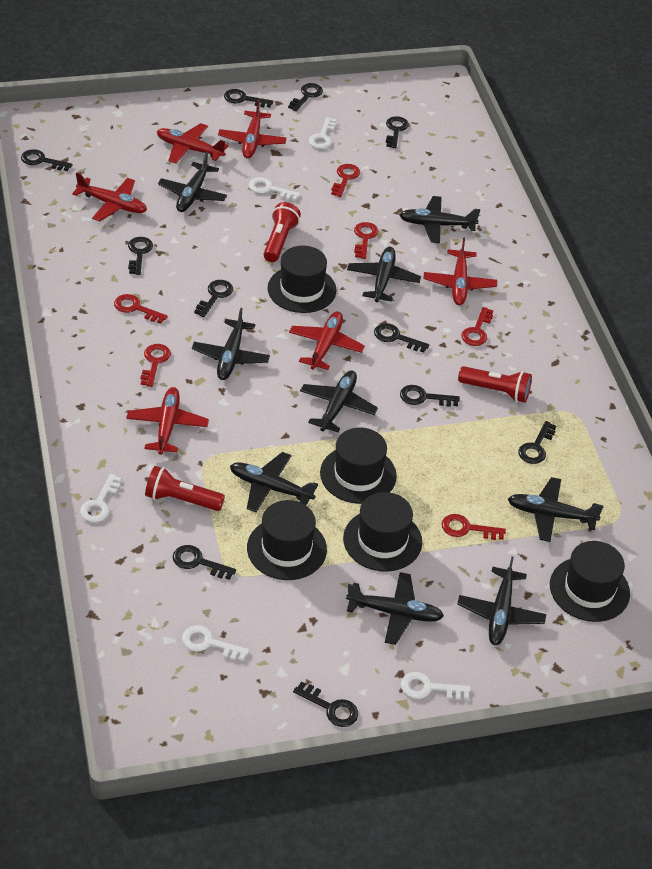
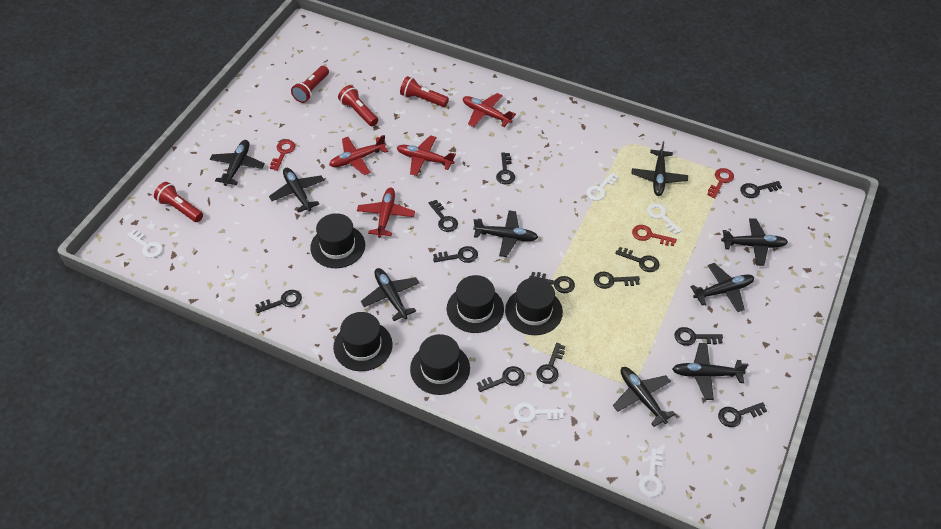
black key: [21,149,72,171] [128,237,153,275] [172,545,236,580] [194,280,233,317] [224,89,274,108] [288,83,323,111] [293,682,358,727] [374,323,430,353] [386,116,409,148] [400,385,460,407] [518,421,556,464] = 11 -> [255,290,302,313] [429,200,458,232] [433,246,478,263] [477,366,525,392] [496,152,515,185] [529,272,575,293] [536,343,565,384] [594,272,640,289] [615,247,660,272] [674,327,723,346] [718,402,767,427] [740,181,782,198] = 12
red flashlight: [145,466,225,511] [264,202,301,262] [458,366,532,403] = 3 -> [154,182,203,222] [291,66,329,103] [338,85,378,126] [400,76,449,107] = 4
red key: [114,294,168,324] [141,344,171,387] [331,164,360,197] [354,222,378,259] [441,514,506,540] [461,307,493,346] = 6 -> [270,140,295,171] [632,225,677,246] [707,168,734,199] = 3
red plane: [72,172,147,221] [127,387,209,455] [157,123,228,163] [218,99,287,159] [289,311,365,370] [423,238,497,305] = 6 -> [329,135,388,175] [357,188,415,238] [397,135,456,176] [463,93,516,127] = 4

